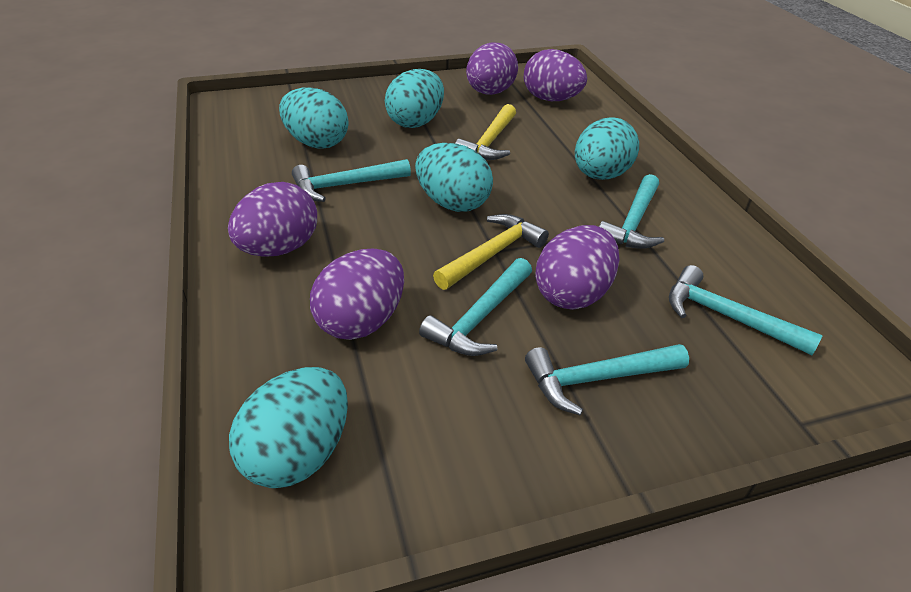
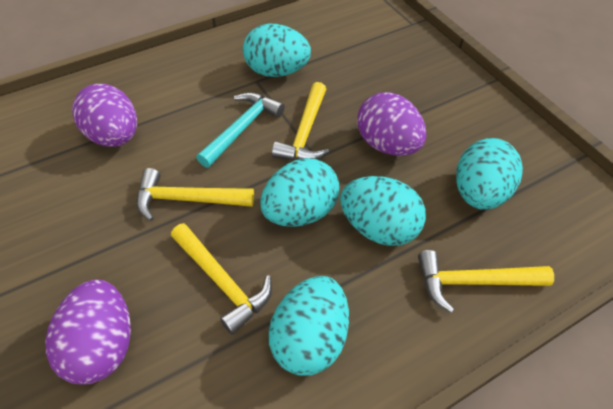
purple egg: [228,182,317,257] [310,249,404,340] [466,42,518,95] [524,49,587,101] [535,225,620,310] = 5 -> [45,279,131,385] [72,84,137,147] [357,92,426,156] = 3
turquoise hammer: [292,159,411,202] [419,258,532,356] [525,344,689,415] [599,174,664,249] [669,265,823,355] = 5 -> [196,92,285,168] = 1
yellow hammer: [433,214,549,290] [456,104,516,160] = 2 -> [136,168,254,221] [171,223,272,335] [272,82,329,160] [418,250,554,313] = 4

